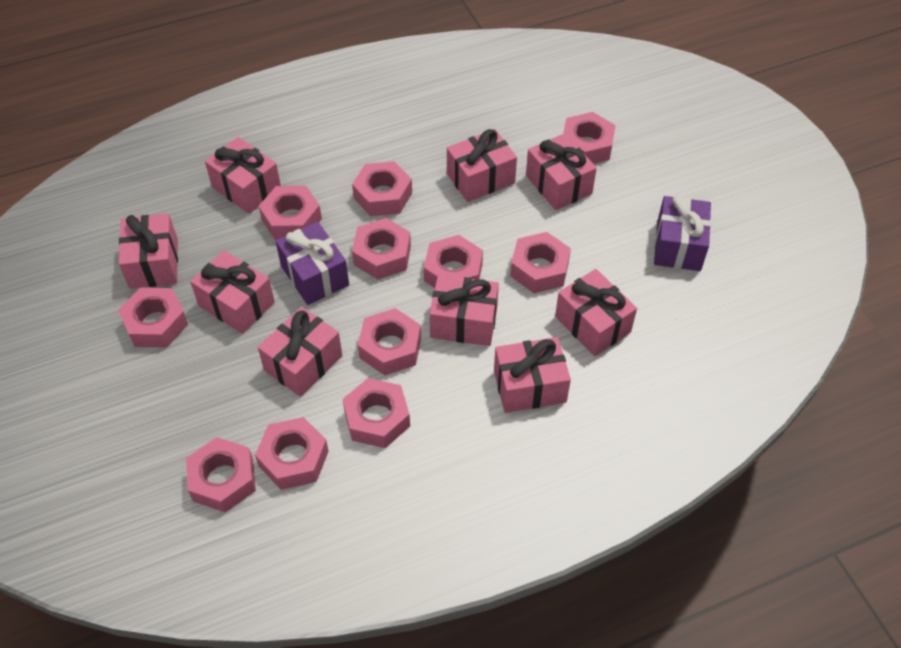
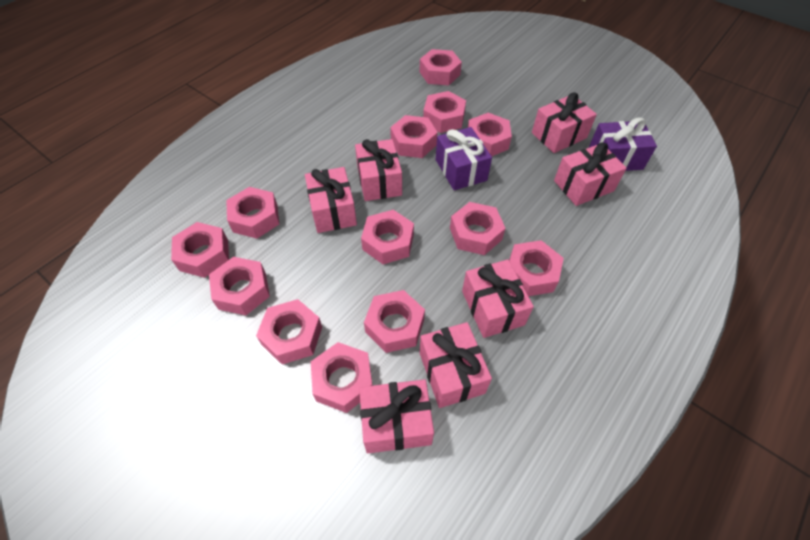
pink gift: [119,214,178,289] [190,250,275,334] [205,137,281,214] [258,307,342,397] [429,275,499,346] [447,129,517,202] [494,337,571,413] [526,133,597,210] [555,269,637,356] = 9 -> [305,167,357,233] [355,139,402,201] [359,379,434,453] [420,322,492,408] [462,259,534,338] [532,92,597,153] [554,143,627,206] = 7
pink nut: [118,288,188,348] [186,437,256,513] [255,417,329,490] [259,186,322,240] [342,378,410,448] [352,161,412,216] [352,218,411,280] [358,308,421,375] [424,235,483,288] [510,232,571,293] [563,112,616,164] = 11 -> [171,222,229,278] [209,257,270,315] [226,187,279,239] [256,299,322,364] [311,342,373,413] [361,210,414,264] [364,290,425,353] [390,115,438,158] [420,49,462,85] [423,91,466,133] [450,202,506,255] [468,113,512,156] [509,240,564,296] = 13

